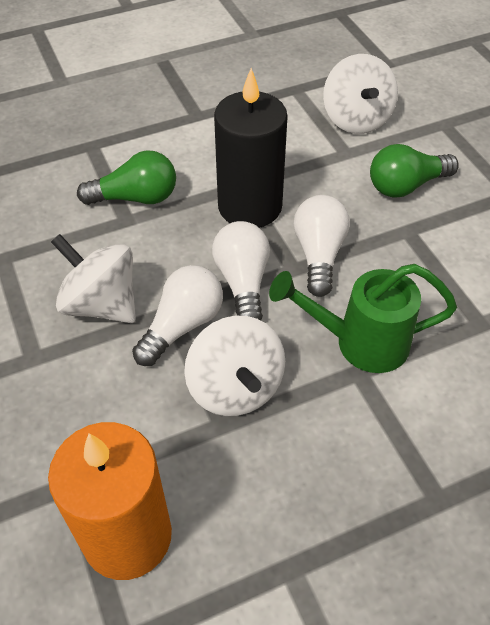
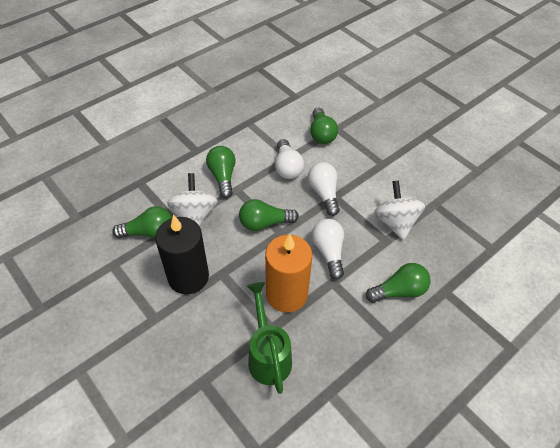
green light bulb: [77,150,176,205] [370,144,459,198] = 2 -> [112,206,172,238] [206,146,236,198] [239,199,299,231] [310,107,338,144] [366,263,431,303] = 5
white spinning top: [51,234,136,323] [184,316,285,416] [323,54,398,134] = 3 -> [167,173,217,226] [374,180,425,240] = 2

